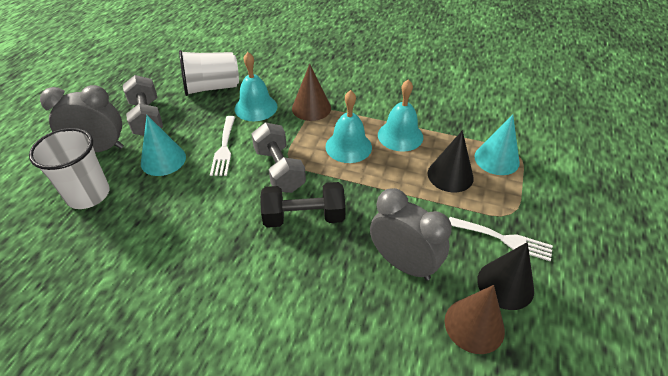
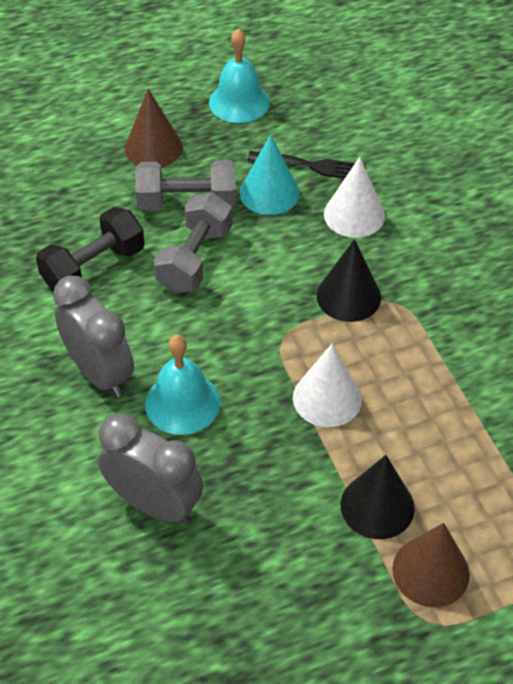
black fork: none = 0 -> [248,151,366,179] = 1
turquoise bell: [235,52,278,121] [325,90,372,163] [378,79,423,152] = 3 -> [145,335,220,435] [209,29,270,123] = 2
turquoise cone: [141,115,186,176] [474,114,520,175] = 2 -> [240,134,300,215] = 1
white cone: none = 0 -> [293,344,362,427] [324,157,385,238] = 2
white cup: [29,128,110,209] [179,50,239,96] = 2 -> none = 0
white fork: [210,116,235,176] [449,217,553,261] = 2 -> none = 0

